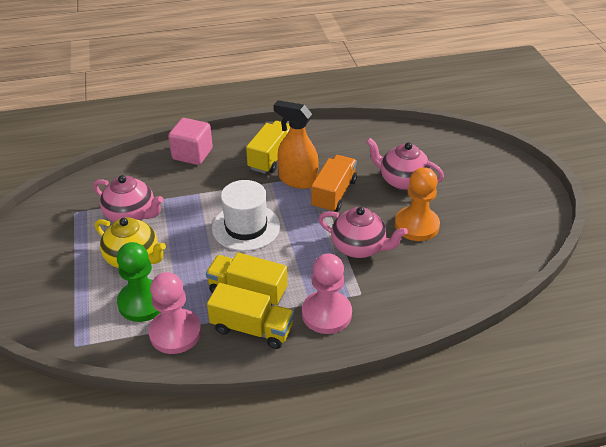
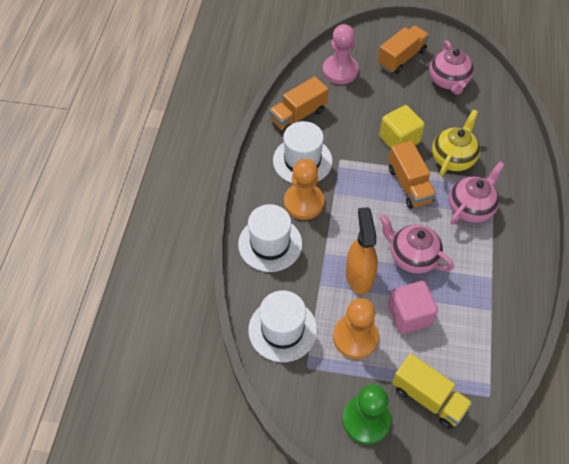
orange pawn: [395,167,440,241] = 1 -> [284,159,324,220] [333,298,379,359] = 2
orange truck: [311,155,357,212] = 1 -> [269,76,328,132] [378,26,429,74] [389,141,436,209] = 3
pink pawn: [149,272,201,354] [302,253,352,334] = 2 -> [323,24,359,84] = 1
white hat: [212,180,280,251] = 1 -> [238,204,302,272] [248,290,317,362] [273,121,332,183] = 3
yellow cube: none = 0 -> [379,105,425,148] = 1
yellow truck: [206,252,287,306] [207,283,294,349] [246,121,290,174] = 3 -> [392,354,472,429] = 1

